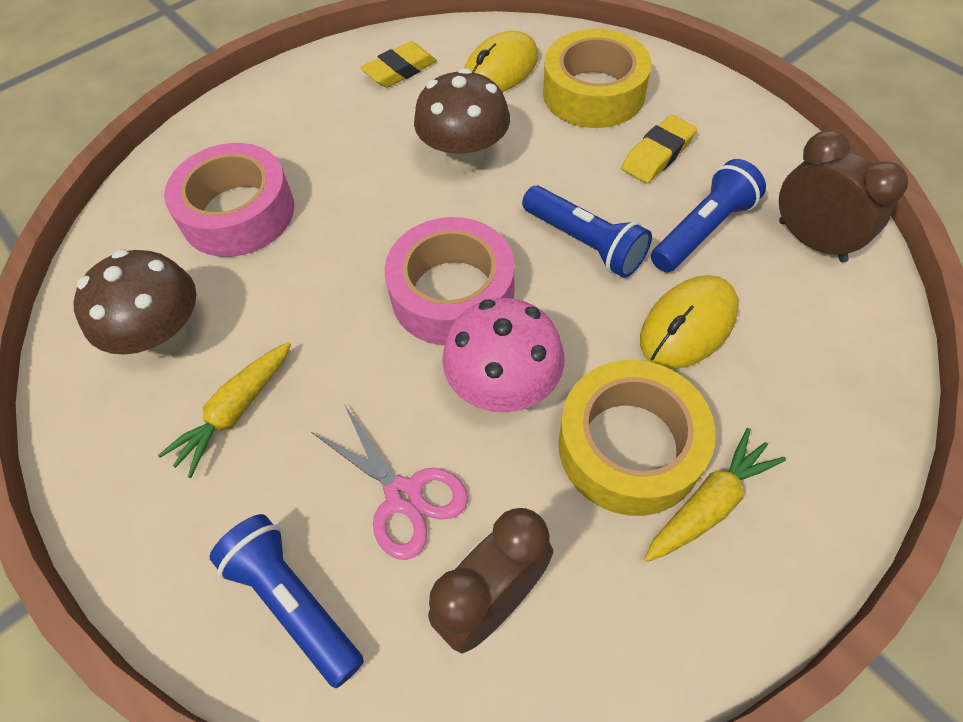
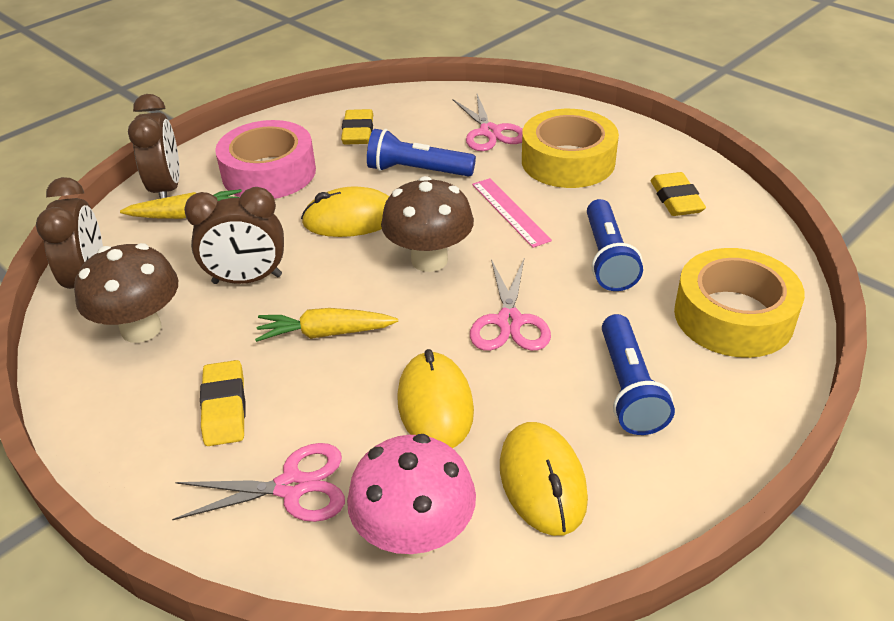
brown clock: [428,508,553,653] [779,130,908,262] = 2 -> [36,177,103,289] [128,94,180,199] [184,187,284,284] = 3
pink ruler: none = 0 -> [472,178,552,248] = 1
pink scissors: [311,404,468,560] = 1 -> [172,443,345,522] [452,94,523,151] [470,259,551,351] = 3
pink tape: [164,143,294,257] [385,217,515,345] = 2 -> [215,120,316,199] = 1
yellow eraser: [361,41,437,88] [622,115,697,183] = 2 -> [200,360,246,446] [341,109,373,144] [650,172,706,216] = 3
yellow mouse: [464,31,538,92] [640,275,739,369] = 2 -> [301,186,389,237] [397,349,474,448] [500,422,588,536] = 3

